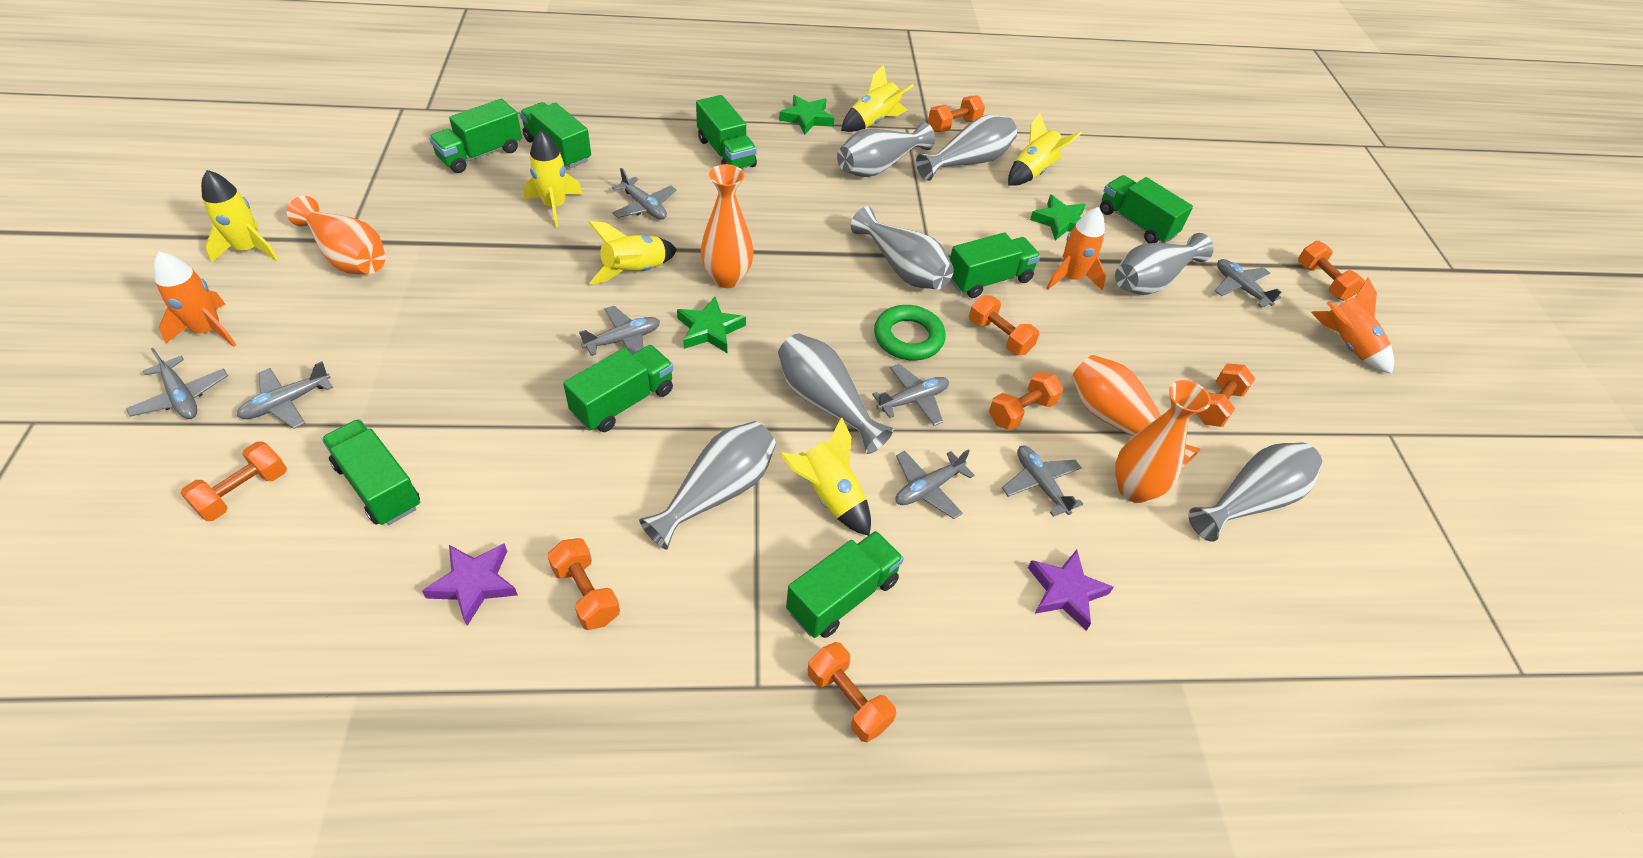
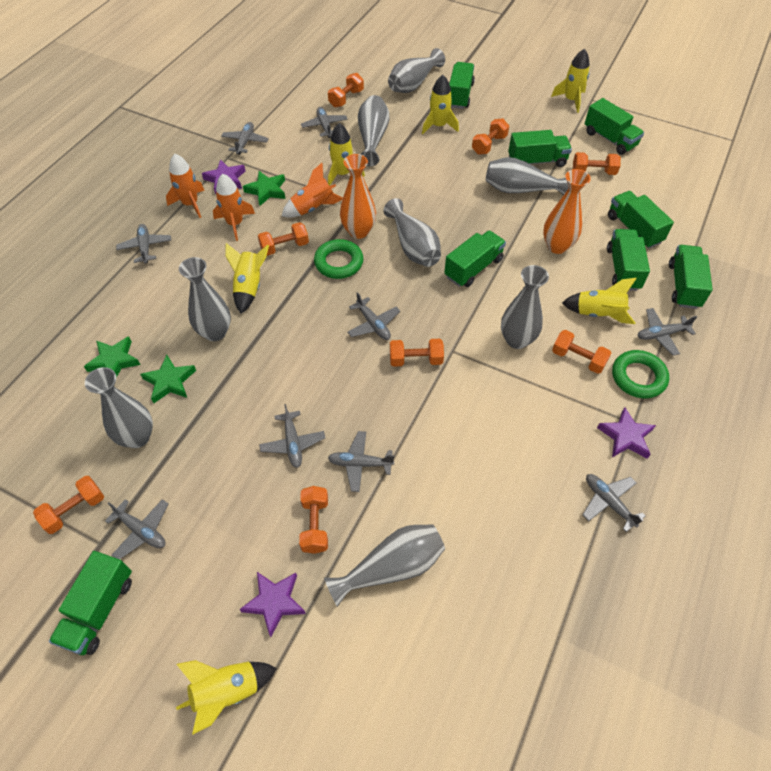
green ring: [874,305,946,360] = 1 -> [314,239,364,279] [612,350,669,398] = 2
grey plane: [126,348,228,419] [237,361,333,429] [579,306,660,356] [612,168,677,219] [872,364,949,426] [895,449,974,519] [1002,446,1083,517] [1215,259,1281,308] = 8 -> [105,499,169,559] [116,224,171,264] [221,122,269,155] [259,404,325,468] [301,107,348,138] [328,431,394,492] [348,292,400,340] [582,474,646,532] [638,308,697,356] = 9
grey vase: [639,421,776,550] [778,334,894,454] [837,122,935,177] [851,206,954,289] [916,115,1017,181] [1115,233,1214,295] [1188,443,1322,542] = 7 -> [85,367,153,448] [179,257,231,341] [324,524,445,607] [358,95,389,166] [383,198,441,267] [388,48,445,93] [486,157,569,195] [501,265,549,349] = 8
orange vase: [287,196,386,274] [701,164,753,288] [1072,355,1201,468] [1115,380,1211,503] = 4 -> [340,154,376,239] [543,169,591,254] = 2
purple star: [422,543,518,626] [1028,550,1114,631] = 2 -> [202,159,245,194] [239,572,306,637] [597,407,656,459] = 3

